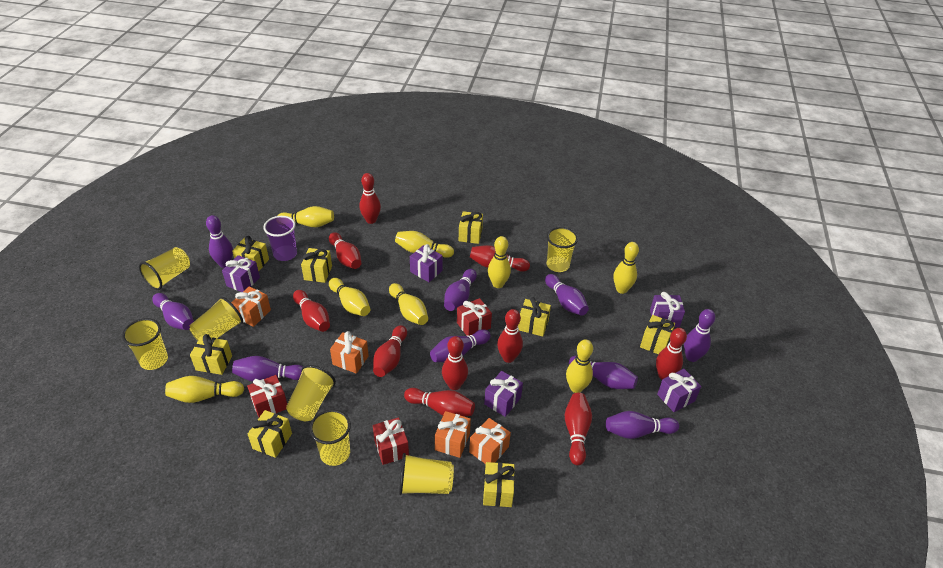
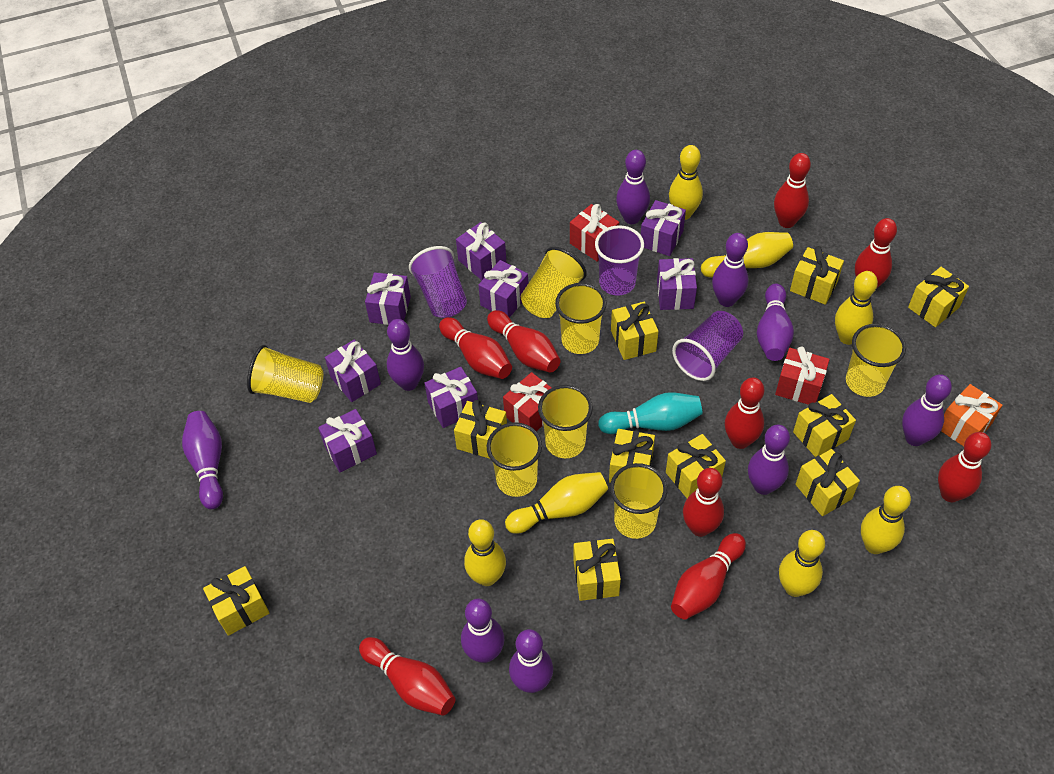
orange gift: [231,286,271,327] [330,331,369,374] [435,411,471,458] [469,418,511,464] = 4 -> [941,384,1002,446] = 1
purple cup: [264,216,297,261] = 1 -> [409,246,467,318] [595,225,644,296] [672,311,743,381] = 3
purple gift: [222,255,260,292] [410,244,443,282] [484,371,523,417] [650,292,685,327] [657,369,701,412] = 5 -> [318,409,377,472] [325,339,381,402] [365,272,411,325] [425,367,478,428] [456,222,507,280] [478,260,528,318] [641,200,686,256] [657,258,697,310] = 8
red bowling pin: [293,290,330,332] [329,232,361,269] [359,173,381,224] [373,325,407,377] [404,388,475,417] [442,336,468,390] [470,245,530,272] [497,309,523,363] [565,393,592,465] [656,328,687,380] = 10 -> [359,637,455,716] [439,317,512,379] [487,310,561,373] [671,533,746,620] [683,468,724,537] [725,378,764,449] [774,153,811,228] [855,218,897,289] [938,432,991,502] = 9
turquoise bowling pin: none = 0 -> [598,392,703,434] = 1
yellow bowling pin: [165,376,244,403] [277,206,334,227] [329,278,370,316] [389,283,428,325] [395,231,454,258] [488,236,511,288] [566,339,593,393] [614,242,639,294] = 8 -> [464,519,506,586] [505,472,608,534] [669,145,703,220] [701,232,793,278] [779,530,825,597] [835,271,878,345] [861,486,911,554] = 7
yellow gift: [190,334,232,375] [232,236,269,271] [248,410,292,458] [301,248,332,283] [459,211,483,244] [483,462,515,507] [518,297,551,337] [640,315,675,354] = 8 -> [203,566,269,636] [454,400,507,459] [573,539,621,601] [609,429,655,483] [611,302,659,360] [666,434,726,498] [790,246,844,305] [793,394,856,457] [795,449,860,516] [908,267,969,327] = 10

